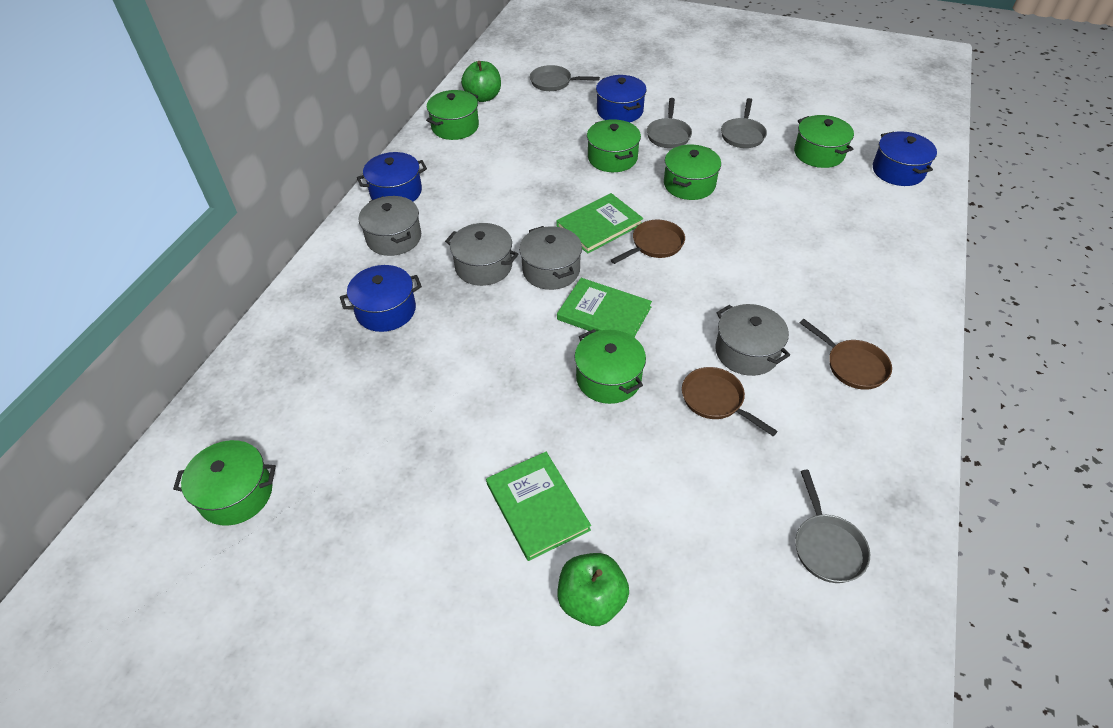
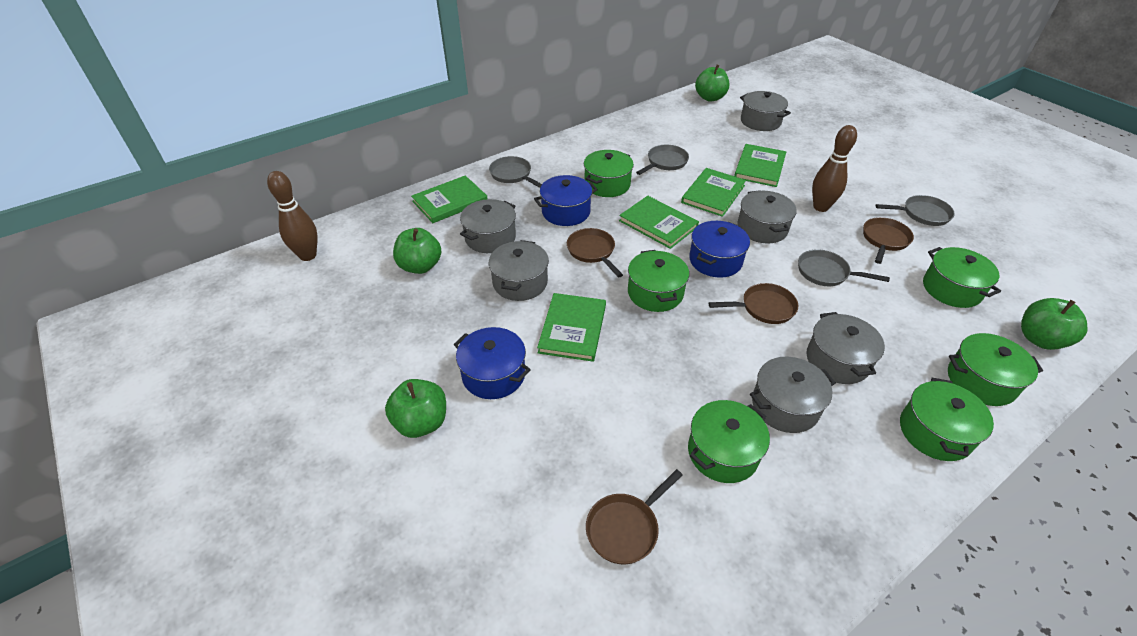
blue pot: [340,265,422,332] [357,152,427,202] [596,75,647,123] [873,132,937,186] = 4 -> [454,327,531,399] [534,175,598,226] [689,221,750,278] = 3
brown bowling pin: none = 0 -> [267,171,318,261] [812,125,857,212] = 2
brown pan: [611,219,685,264] [682,367,778,436] [800,319,892,390] = 3 -> [567,228,623,278] [586,469,683,564] [708,283,798,324] [863,217,914,264] = 4
green apple: [461,61,501,102] [558,553,629,626] = 2 -> [385,379,446,438] [393,228,441,274] [695,65,729,101] [1021,298,1088,350] = 4
green book: [486,452,591,561] [556,193,643,254] [557,278,652,337] = 3 -> [411,175,487,223] [537,293,606,362] [619,196,699,249] [681,168,746,217] [734,144,786,187] = 5
grey pot: [359,196,421,256] [445,223,518,286] [519,226,582,290] [715,304,790,376] = 4 -> [460,199,516,253] [489,240,549,301] [737,190,797,244] [740,91,791,131] [750,357,836,433] [806,312,885,384] = 6

